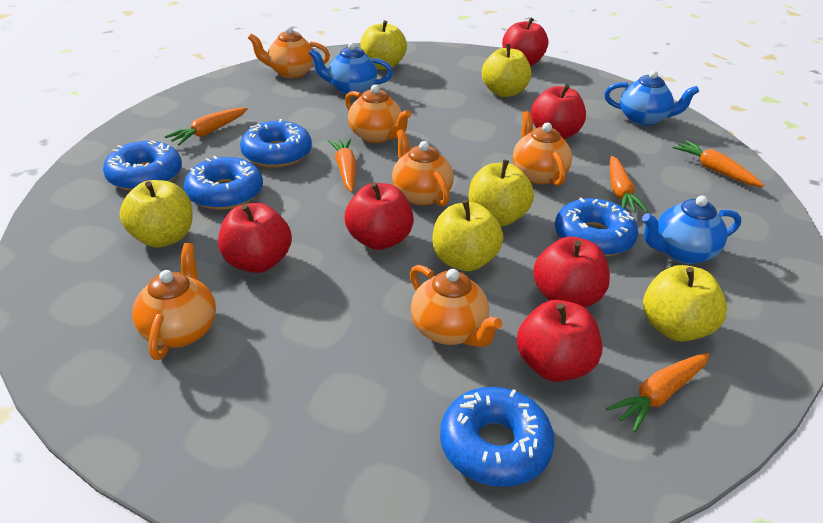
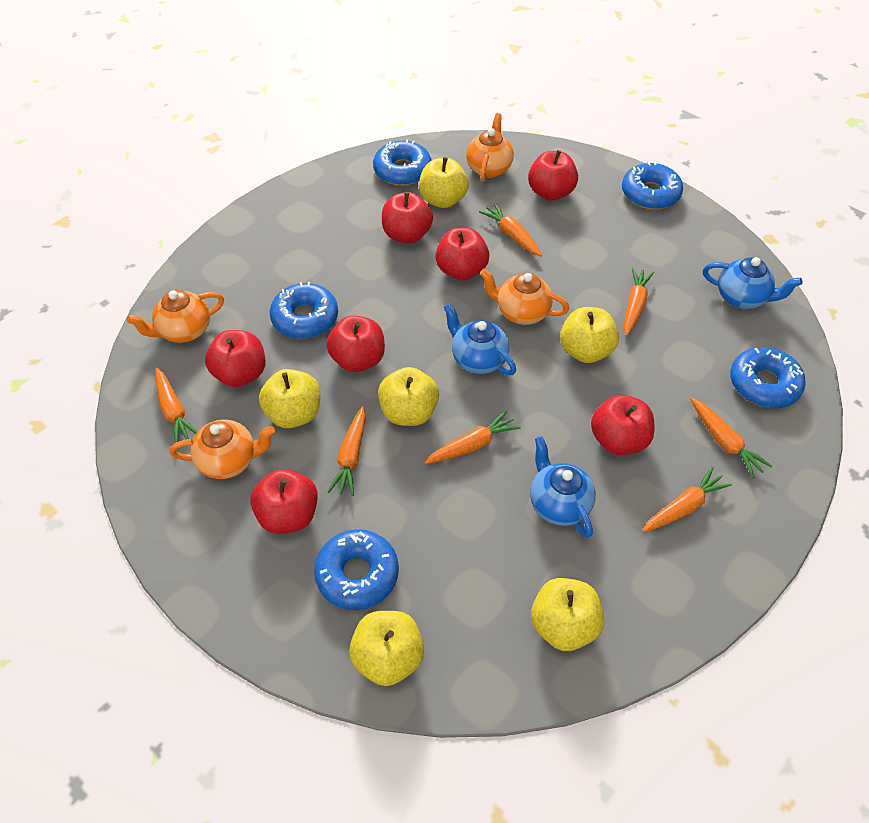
orange carrot: [164,107,248,145] [328,138,357,192] [606,353,709,432] [610,156,648,213] [672,140,764,187] = 5 -> [155,367,197,443] [328,406,366,496] [424,410,521,464] [479,203,543,257] [624,267,654,336] [642,466,732,533] [690,397,772,478] = 7
orange teapot: [132,243,216,360] [248,26,330,78] [345,85,411,143] [392,129,454,207] [410,265,503,347] [513,111,572,186] = 6 -> [127,290,224,343] [170,420,275,479] [466,113,514,182] [480,269,569,325] = 4
red apple: [218,203,292,273] [345,182,414,250] [502,17,548,66] [517,300,602,382] [531,84,586,139] [533,236,610,307] = 6 -> [205,330,265,387] [250,469,318,534] [326,315,385,372] [382,192,433,244] [435,228,489,281] [528,150,578,201] [591,395,655,455] = 7

